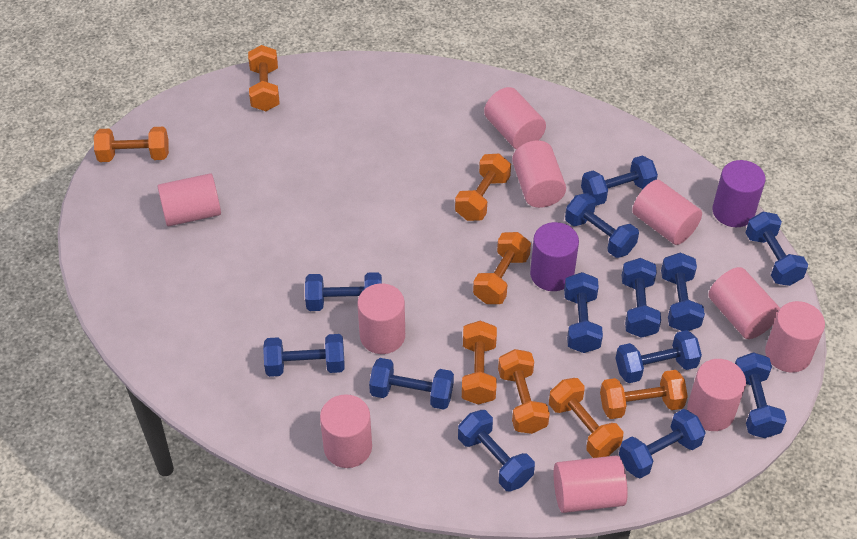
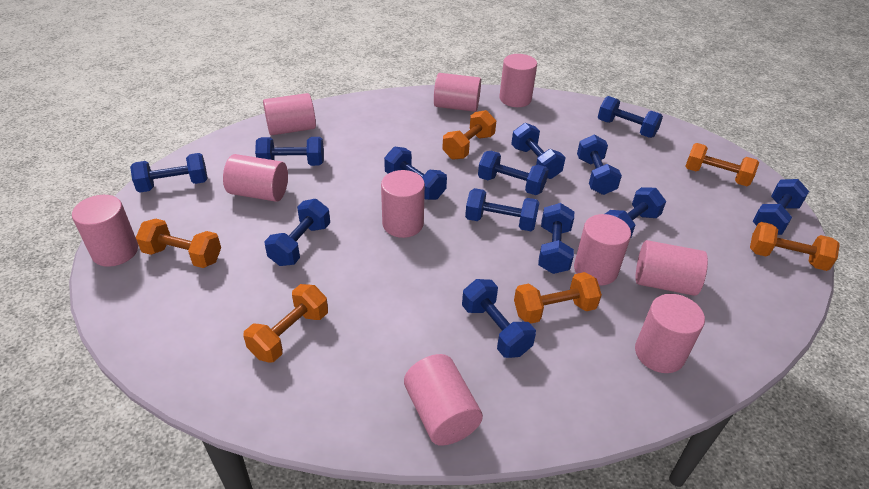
orange dumbbell: [94,127,169,162] [248,45,280,111] [455,153,511,221] [462,321,497,404] [473,232,531,304] [498,349,550,434] [549,378,623,458] [600,370,688,419] = 8 -> [136,219,221,268] [243,284,328,362] [442,110,496,160] [514,272,602,324] [686,143,759,186] [750,222,840,271] = 6
purple cylinder: [530,222,579,291] [712,160,766,227] = 2 -> none = 0

